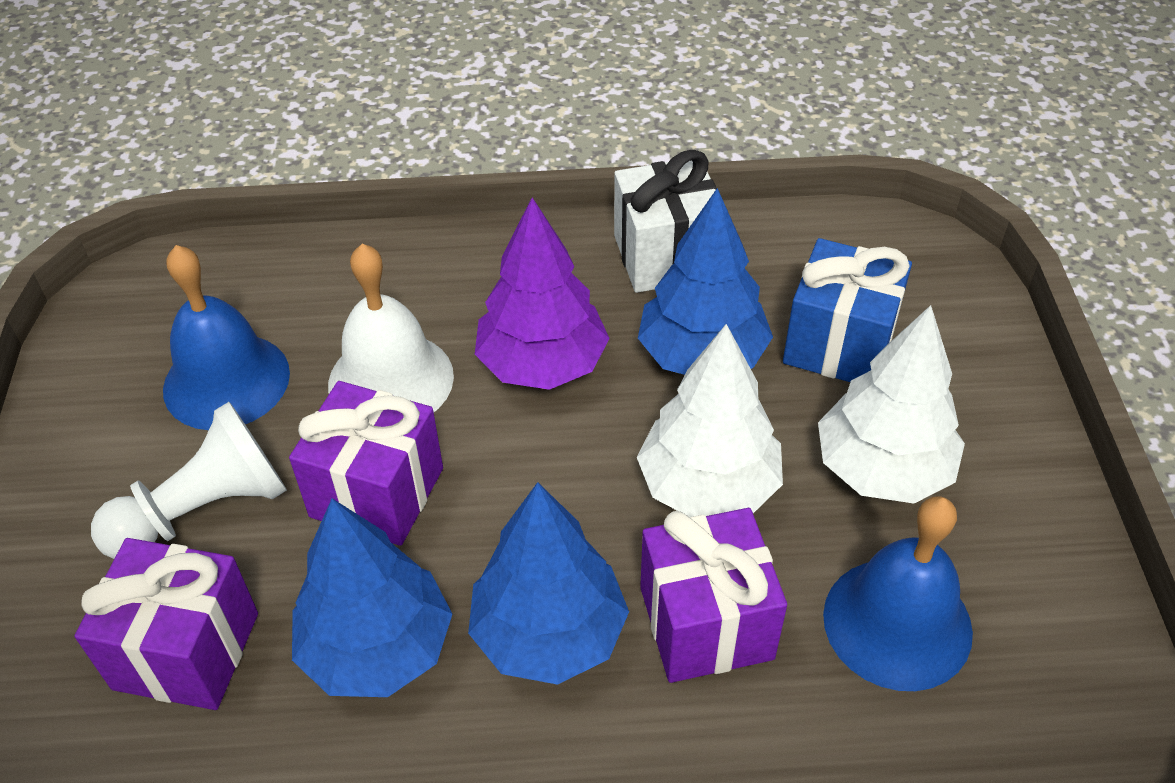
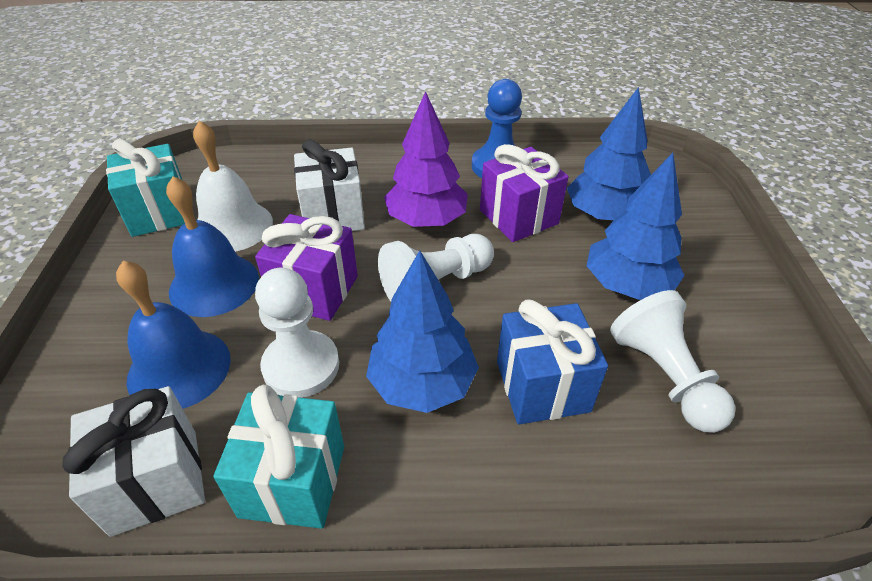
blue pawn: none = 0 -> [472,79,522,178] = 1
purple gift: [75,538,258,710] [289,381,443,546] [640,508,787,683] = 3 -> [255,214,358,321] [480,144,569,242] = 2
turquoise gift: none = 0 -> [106,139,185,237] [213,385,344,529] = 2
white gift: [614,150,716,293] = 1 -> [62,386,205,537] [294,139,365,231] = 2
white pawn: [91,402,287,559] = 1 -> [255,268,339,398] [378,234,494,301] [610,290,735,433] = 3
white tree: [637,324,783,517] [818,305,965,504] = 2 -> none = 0

